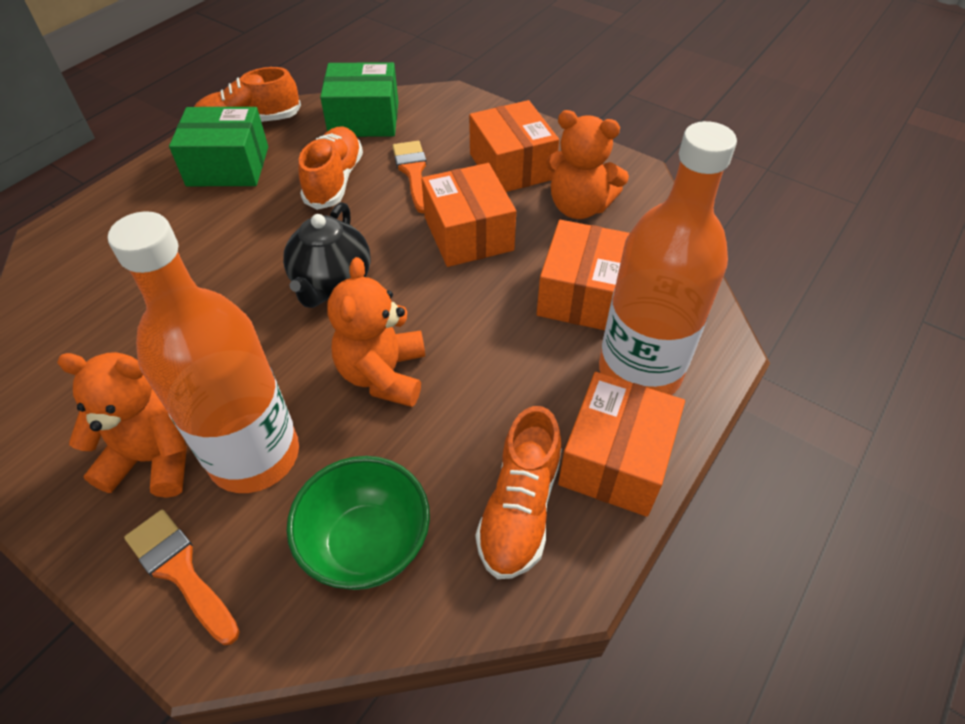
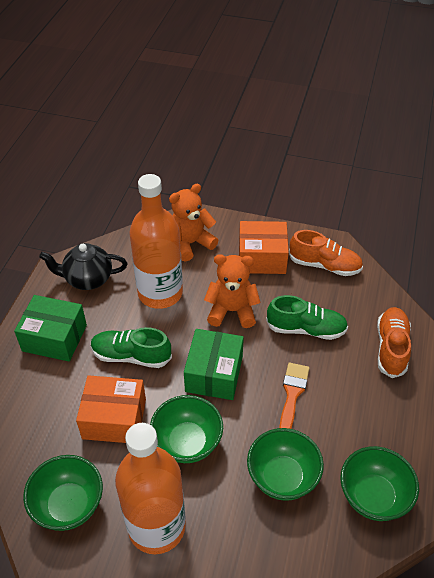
green bowl: [286,456,430,590] = 1 -> [23,455,103,531] [150,395,223,463] [247,428,324,501] [340,446,419,521] = 4
green shoe: none = 0 -> [91,327,172,368] [266,295,348,340] = 2
orange box: [421,163,516,267] [469,100,559,192] [537,220,630,330] [558,372,685,517] = 4 -> [76,375,146,443] [239,221,289,274] = 2
orange brush: [124,510,240,645] [392,141,427,214] = 2 -> [279,363,309,429] = 1
orange shoe: [194,67,301,122] [298,126,363,210] [476,406,562,579] = 3 -> [289,230,363,276] [377,307,411,378] = 2
orange teddy bear: [57,352,187,498] [327,257,425,407] [546,110,629,219] = 3 -> [169,184,218,262] [204,254,261,328] = 2

